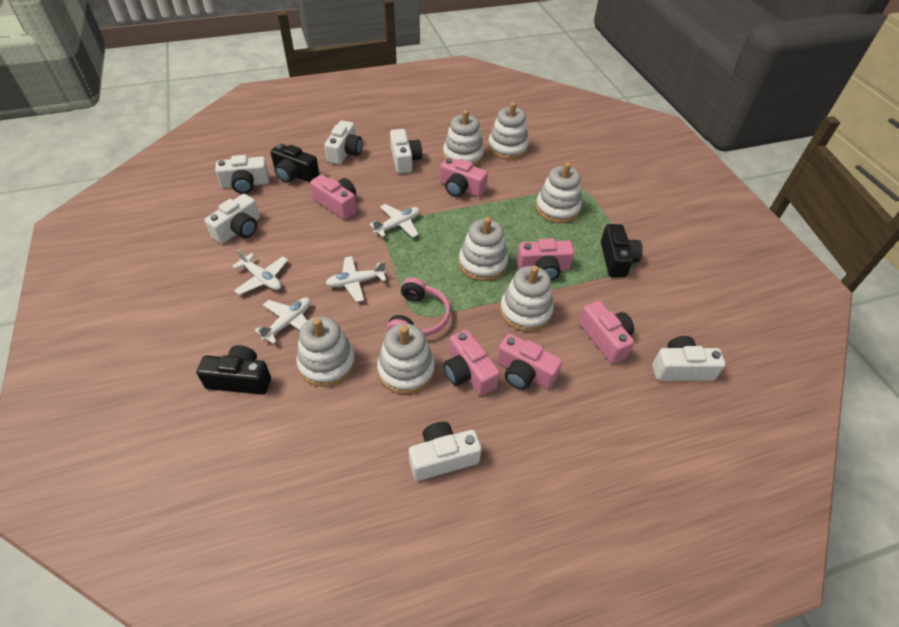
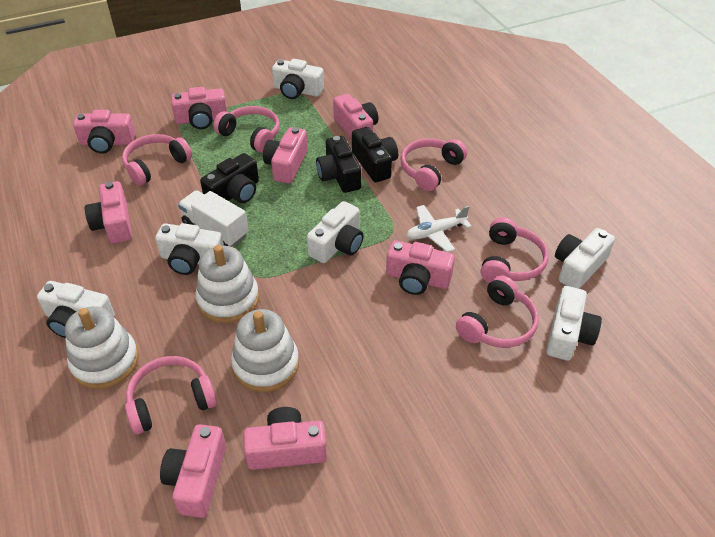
pink camera: [310,174,357,220] [440,157,488,197] [444,330,500,396] [497,333,562,390] [516,238,574,280] [579,301,634,364] = 6 -> [73,110,135,154] [85,181,132,244] [160,424,226,518] [171,87,227,129] [244,407,327,470] [263,127,308,184] [333,94,378,139] [386,240,455,295] = 8
pink headphones: [387,277,451,336] = 1 -> [122,134,192,186] [125,356,217,434] [213,106,280,153] [400,138,467,191] [456,275,539,348] [481,217,549,283] = 6
white plane: [232,249,288,295] [255,298,311,344] [326,256,386,302] [370,204,420,238] = 4 -> [406,205,472,252] = 1
white stacking toy: [296,316,355,387] [377,324,435,394] [443,110,484,166] [459,217,508,281] [488,102,529,160] [500,266,554,332] [536,162,582,223] = 7 -> [65,306,139,389] [195,245,259,323] [231,309,299,392] = 3
white truck: none = 0 -> [178,190,249,247] = 1

